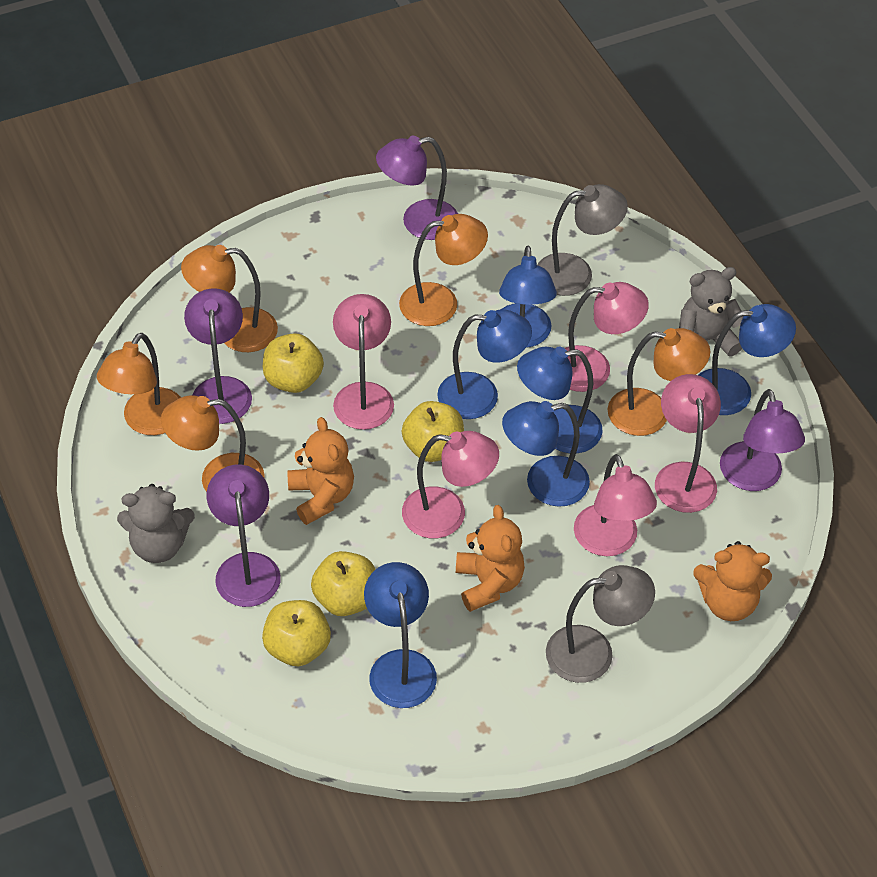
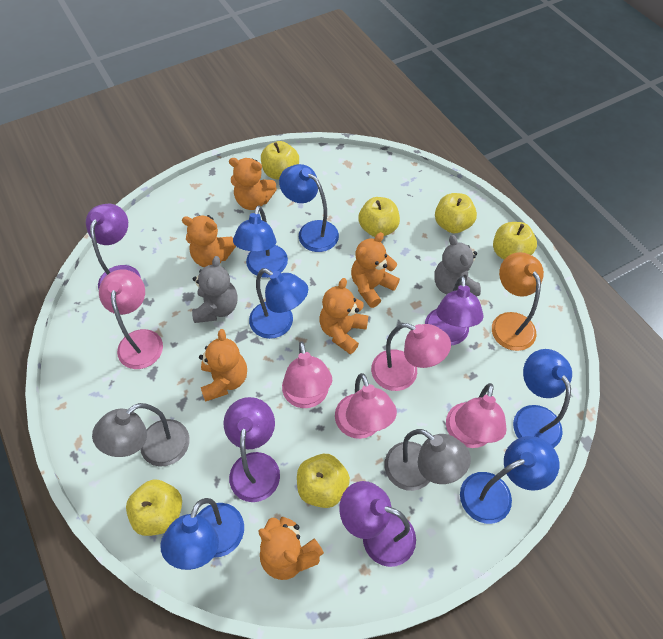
orange lamp: [97,333,181,435] [161,395,265,492] [181,245,278,352] [399,214,488,326] [608,328,710,436] = 5 -> [492,252,544,351] = 1
orange teddy bear: [288,417,354,525] [456,505,525,612] [693,541,772,621] = 3 -> [182,215,236,267] [199,329,247,402] [229,158,277,210] [259,517,324,580] [319,278,368,354] [351,232,400,308] = 6
yellow apple: [262,600,331,666] [263,333,324,393] [311,551,375,616] [402,401,464,462] = 4 -> [126,480,182,536] [261,141,299,180] [297,454,350,508] [358,197,400,237] [435,193,477,233] [493,222,537,259] = 6

